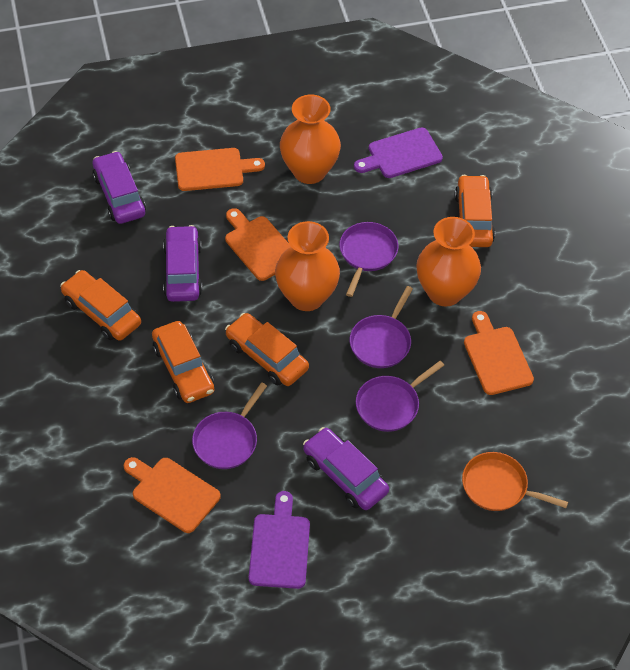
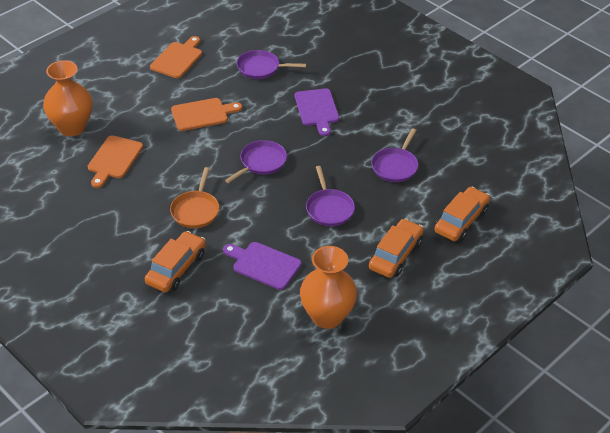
orange car: [60,270,141,341] [152,321,214,403] [225,313,309,386] [455,175,495,247] = 4 -> [145,231,206,292] [369,219,424,278] [434,187,490,241] = 3
orange cutting board: [124,457,221,533] [175,148,265,191] [225,208,291,281] [464,311,534,395] = 4 -> [88,135,143,188] [150,36,202,78] [171,98,242,131] = 3
orange vase: [275,221,340,311] [280,95,341,184] [416,217,481,307] = 3 -> [43,60,92,136] [300,246,357,329] = 2
purple car: [93,151,146,224] [163,225,203,302] [303,427,389,510] = 3 -> none = 0

